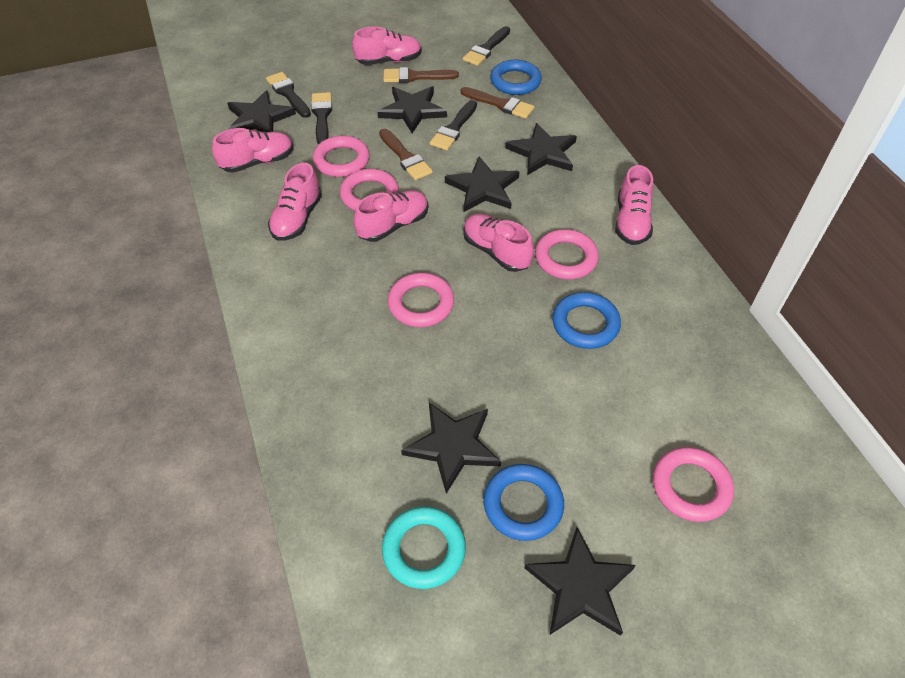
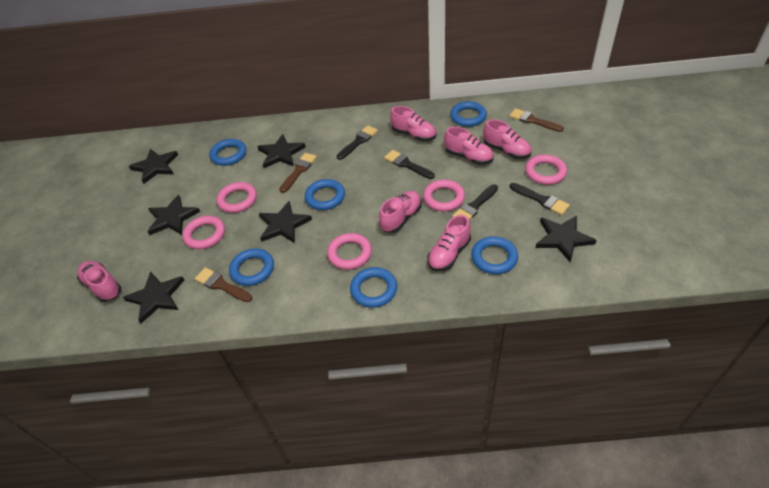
blue ring: [483,464,564,541] [490,60,542,95] [552,292,621,349] = 3 -> [209,139,246,166] [229,248,274,286] [305,179,345,210] [350,267,397,308] [450,101,487,127] [471,236,518,274] = 6
turquoise ring: [382,507,466,589] = 1 -> none = 0

